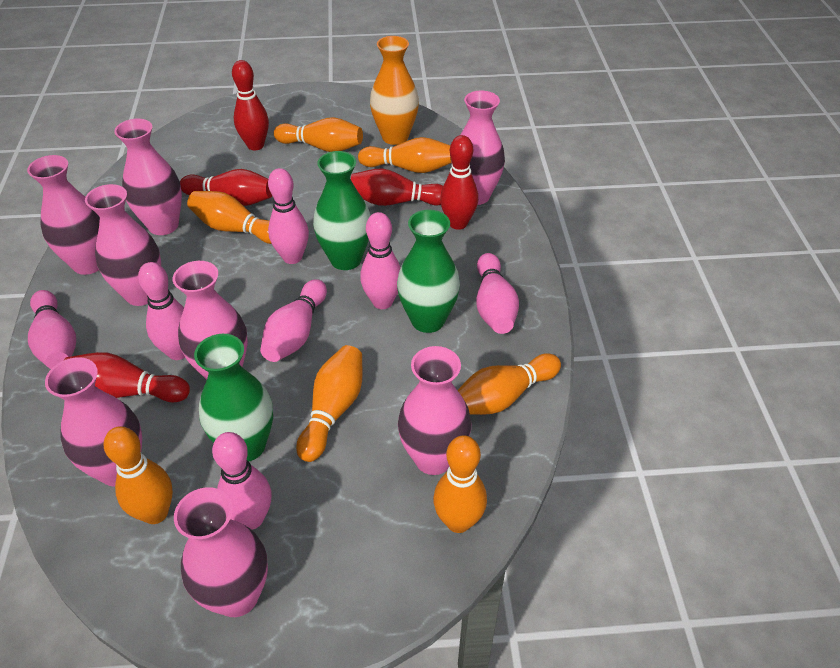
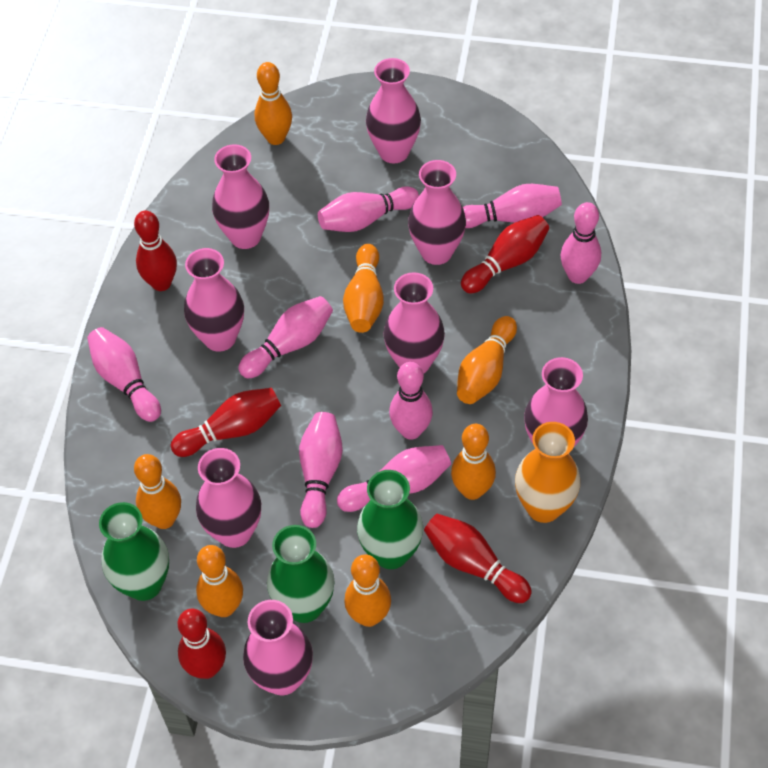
pink bowling pin: [28,290,76,369] [138,262,185,360] [212,432,271,530] [260,279,327,362] [268,168,309,264] [360,212,401,309] [476,253,519,334] = 7 -> [87,327,161,422] [238,296,333,378] [299,412,343,528] [318,186,419,232] [337,445,451,512] [389,362,433,440] [463,184,562,228] [561,202,601,284] = 8

